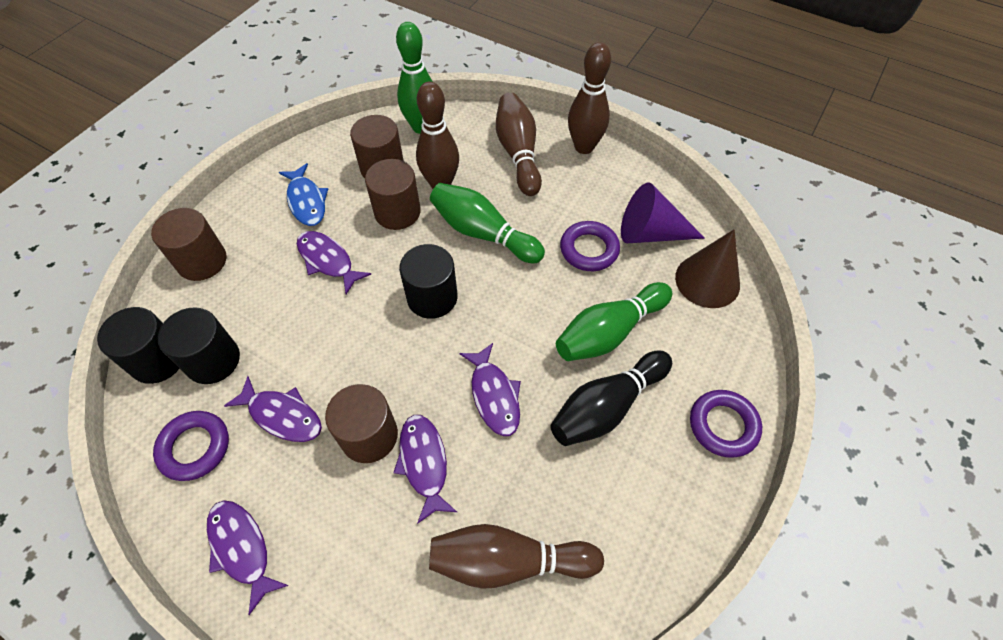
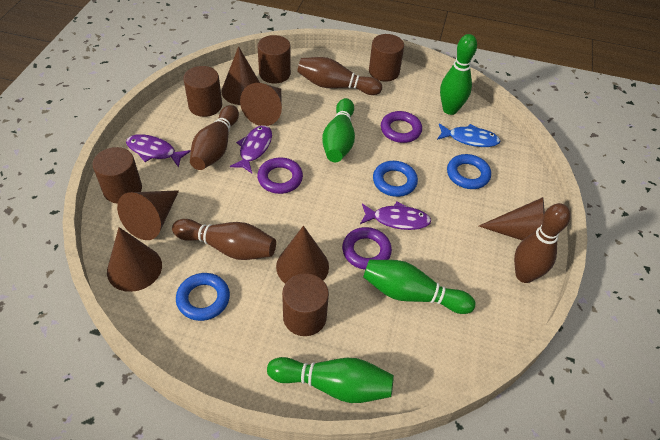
black bowling pin: [550,351,672,446] = 1 -> none = 0
black cylinder: [97,307,179,384] [158,307,240,384] [399,244,457,319] = 3 -> none = 0
blue ring: none = 0 -> [176,273,230,321] [373,161,418,197] [447,154,491,189] = 3
brown cone: [675,229,740,308] = 1 -> [107,227,162,292] [117,190,179,240] [221,46,260,105] [240,83,282,126] [276,226,329,284] [479,197,545,240] = 6
brown cylinder: [151,208,226,281] [325,384,398,463] [350,115,404,178] [365,159,421,230] = 4 -> [93,147,142,204] [183,66,222,117] [258,35,291,84] [282,273,329,336] [369,34,404,82] = 5
green bowling pin: [396,22,433,134] [430,183,545,263] [556,282,672,361] = 3 -> [267,357,394,403] [322,98,355,162] [363,260,475,314] [440,34,477,115] = 4
purple cone: [621,182,705,243] = 1 -> none = 0
purple fish: [207,500,289,615] [224,376,322,442] [297,231,371,294] [393,415,457,524] [459,343,521,436] = 5 -> [126,134,191,168] [230,125,272,173] [360,202,431,230] = 3

